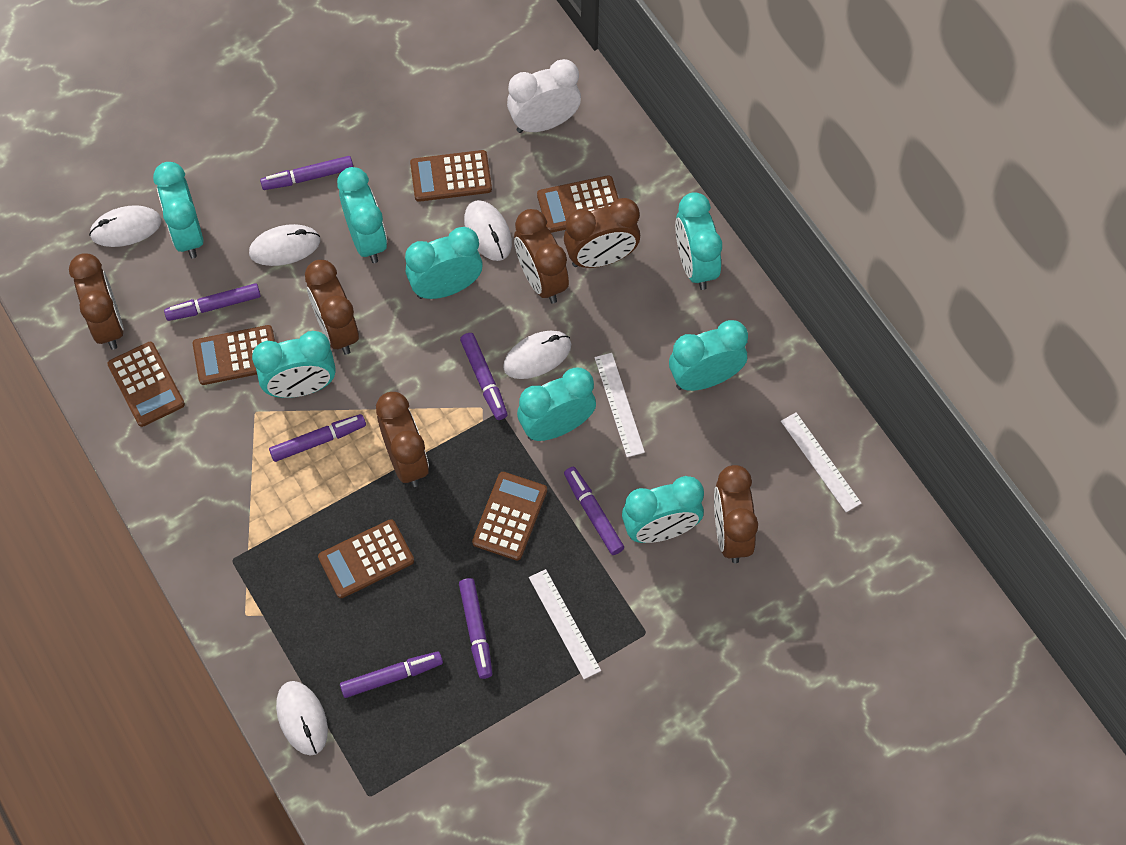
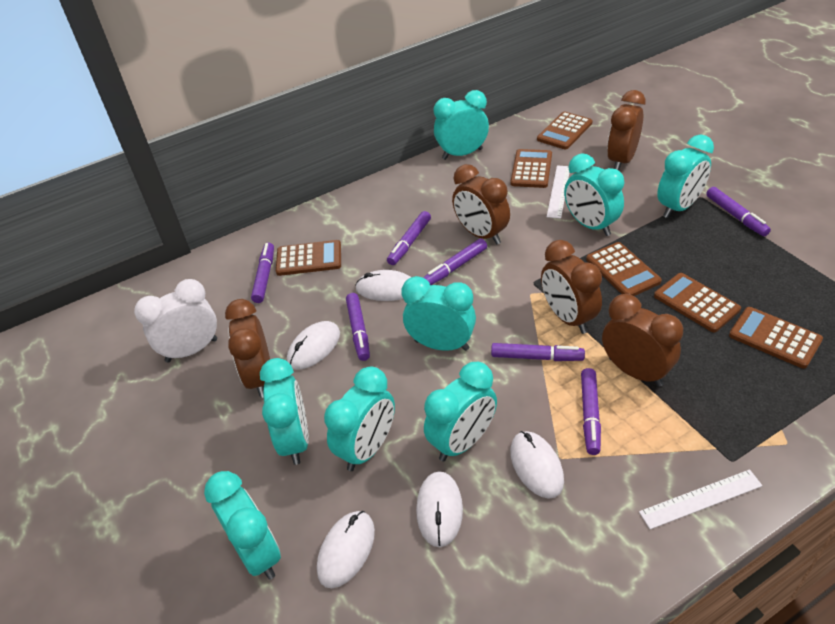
brown clock: [69,253,124,350] [305,260,359,355] [376,392,429,487] [514,209,569,304] [564,198,640,268] [714,465,758,563] = 6 -> [225,299,270,398] [452,164,510,244] [541,240,602,334] [602,294,683,387] [607,90,646,170] = 5
white ruler: [529,569,601,679] [595,353,645,457] [781,412,862,512] = 3 -> [547,166,570,219] [639,469,763,529] = 2

